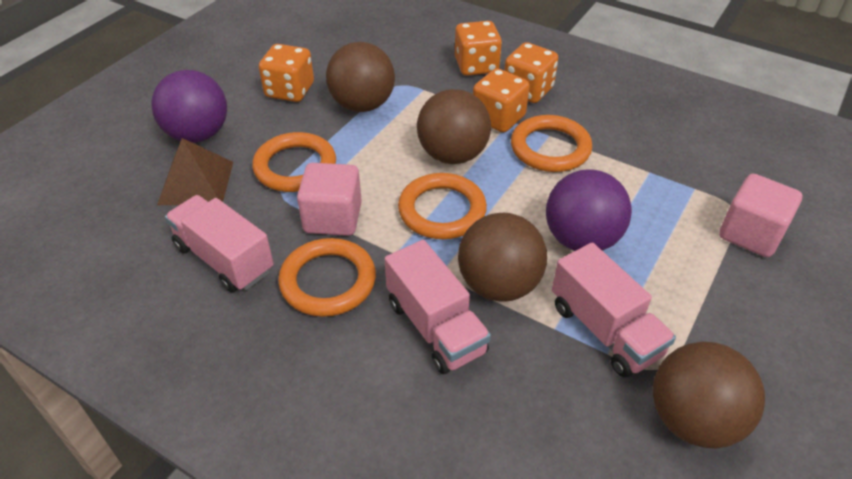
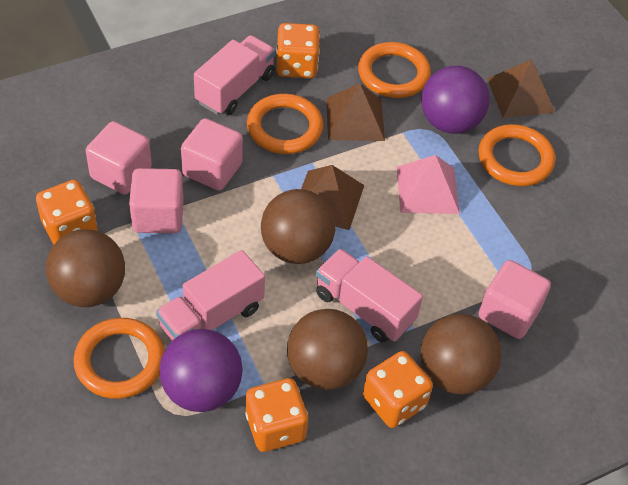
brown pyramid: [157,138,233,205] = 1 -> [301,165,364,230] [326,83,385,141] [487,59,555,118] = 3
pink cube: [297,163,362,236] [719,174,802,257] = 2 -> [86,121,152,195] [129,168,184,233] [181,118,243,191] [479,260,551,339] = 4
pink pyramid: none = 0 -> [397,155,460,214] = 1

